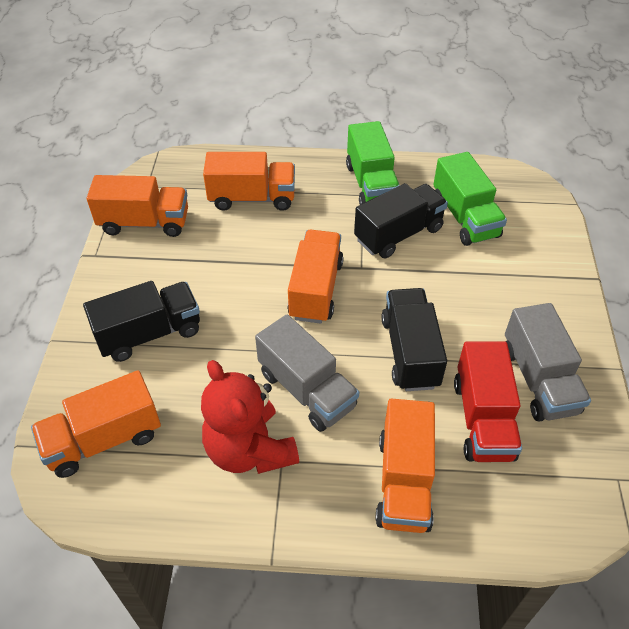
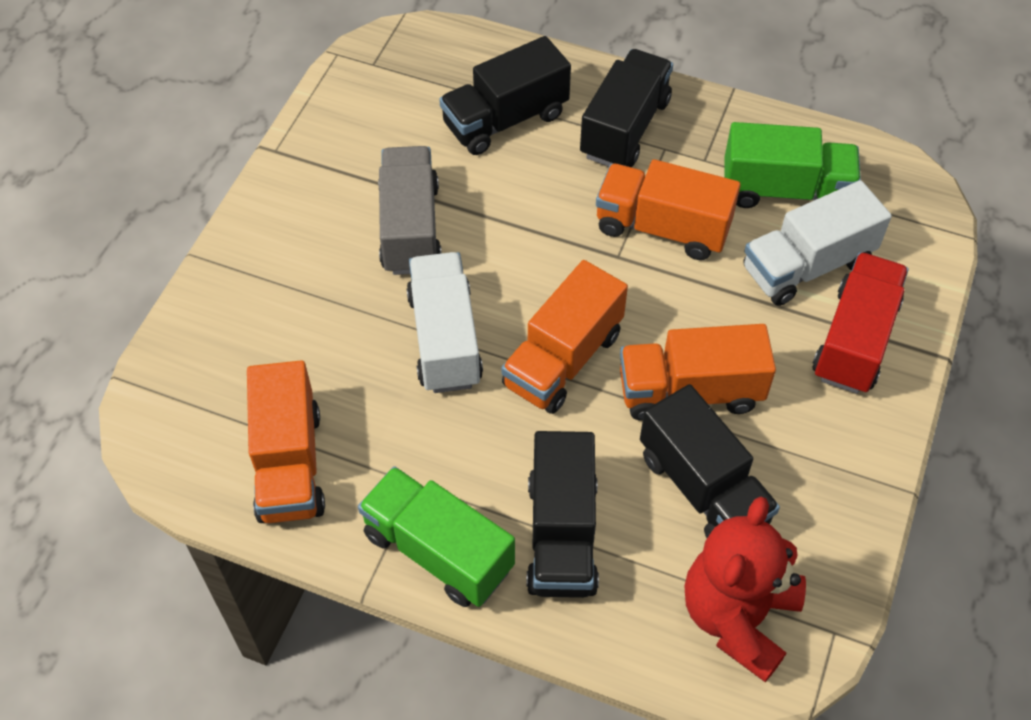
black truck: [83,281,200,362] [354,183,448,258] [381,288,447,391] = 3 -> [439,36,571,155] [526,431,599,598] [580,49,673,167] [640,384,780,538] = 4
grey truck: [255,314,359,432] [505,303,591,421] = 2 -> [378,146,442,275] = 1
orange truck: [31,371,161,478] [87,175,188,237] [203,152,295,211] [287,230,344,324] [375,399,435,533] = 5 -> [247,360,325,523] [501,260,628,414] [596,159,741,260] [620,324,776,421] = 4
white truck: none = 0 -> [406,252,483,393] [743,180,892,306] = 2

